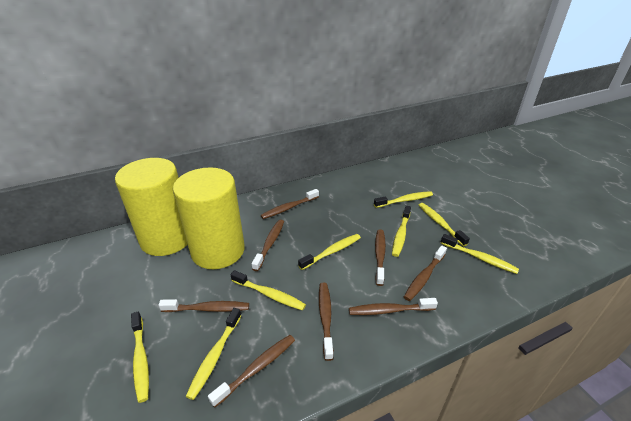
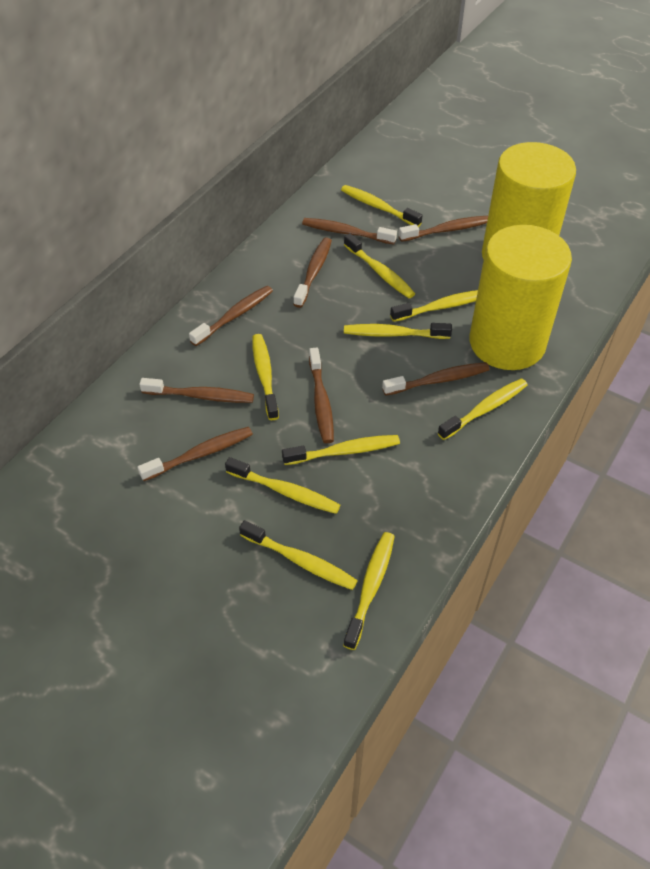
yellow toothbrush: [131,312,149,403] [186,308,242,400] [230,270,306,311] [298,234,361,270] [374,191,433,208] [392,205,411,257] [419,203,470,246] [441,234,519,274] = 8 -> [225,457,340,514] [239,520,358,590] [252,334,279,420] [282,435,400,465] [341,185,422,227] [343,532,395,650] [344,233,415,298] [344,323,452,339] [390,290,478,322] [438,378,528,440] = 10

